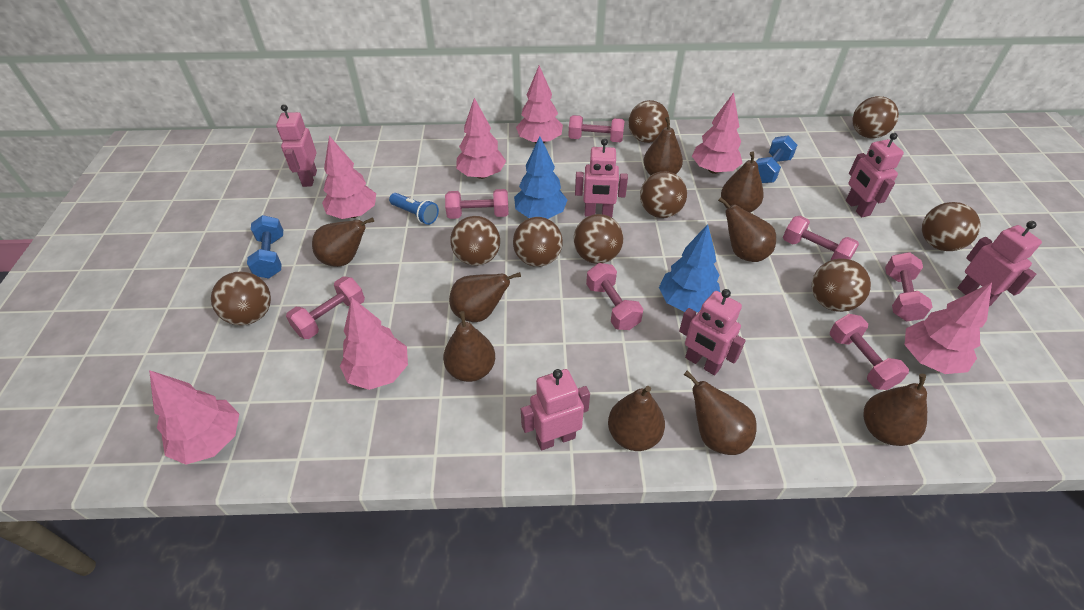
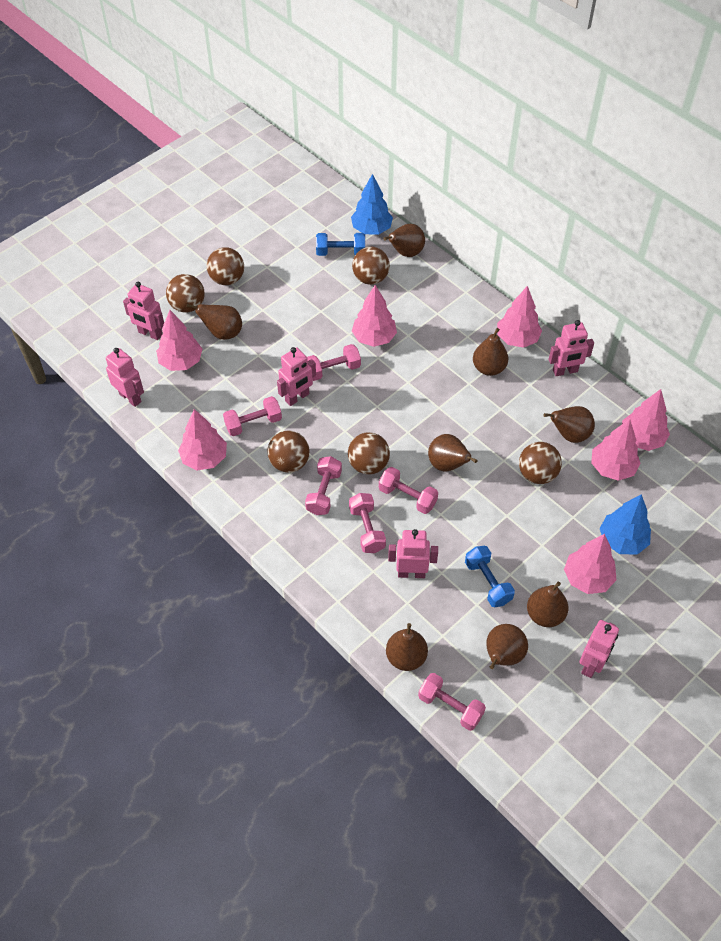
blue flashlight: [389,193,439,225] = 1 -> none = 0
brown ball: [211,271,271,325] [450,216,500,266] [513,217,563,267] [574,214,623,264] [628,100,670,143] [640,171,687,218] [812,258,871,312] [853,96,899,138] [922,202,981,251] = 9 -> [166,274,205,313] [207,247,244,285] [267,431,309,473] [348,432,390,474] [352,247,390,285] [519,442,562,484] = 6
brown pear: [312,218,374,267] [443,311,495,382] [449,272,521,322] [608,386,665,451] [643,117,683,176] [684,371,757,455] [718,197,776,262] [721,151,764,212] [864,374,927,446] = 9 -> [187,304,242,340] [383,224,425,257] [386,623,428,671] [428,434,478,471] [473,328,508,376] [486,624,528,669] [527,582,569,627] [543,406,595,443] = 8
pink dumbbell: [286,276,365,339] [445,189,509,219] [568,115,624,142] [586,263,643,330] [783,216,859,260] [830,314,909,390] [885,252,932,321] = 7 -> [223,396,282,436] [305,456,342,515] [307,344,361,381] [349,493,386,553] [379,467,438,514] [418,673,486,731] = 6

